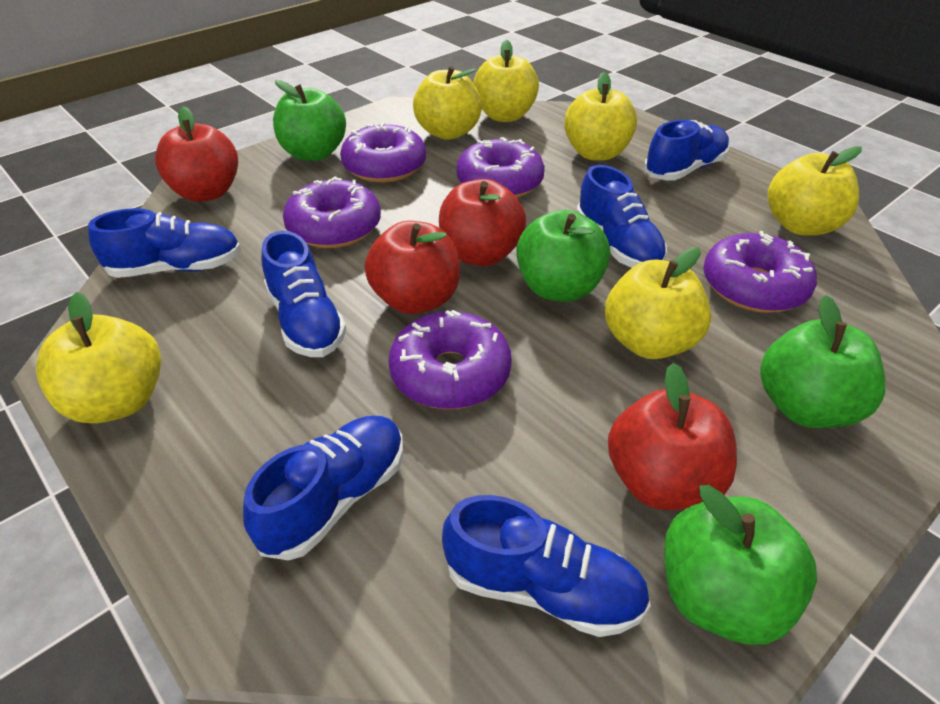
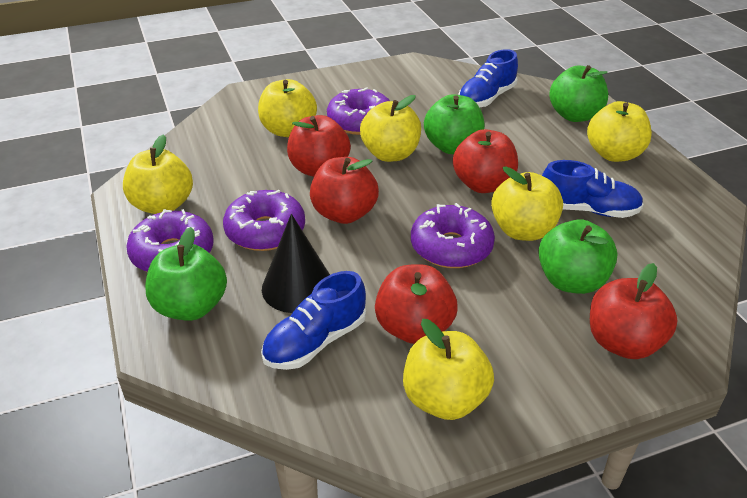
black cone: none = 0 -> [262,214,330,313] = 1
blue shoe: [88,208,241,278] [243,416,403,560] [261,231,347,357] [442,495,651,637] [577,165,667,268] [644,120,730,181] = 6 -> [261,271,366,370] [458,49,518,107] [542,160,643,218] = 3
purple donut: [283,176,381,248] [340,123,426,183] [388,310,512,409] [456,137,545,198] [703,231,817,313] = 5 -> [126,209,214,272] [223,190,305,251] [327,87,390,135] [411,203,495,268] = 4
red apple: [155,106,238,202] [364,220,460,314] [439,179,526,266] [608,363,737,510] = 4 -> [287,115,351,177] [310,157,379,224] [375,264,457,344] [453,129,518,193] [590,263,678,359] = 5

